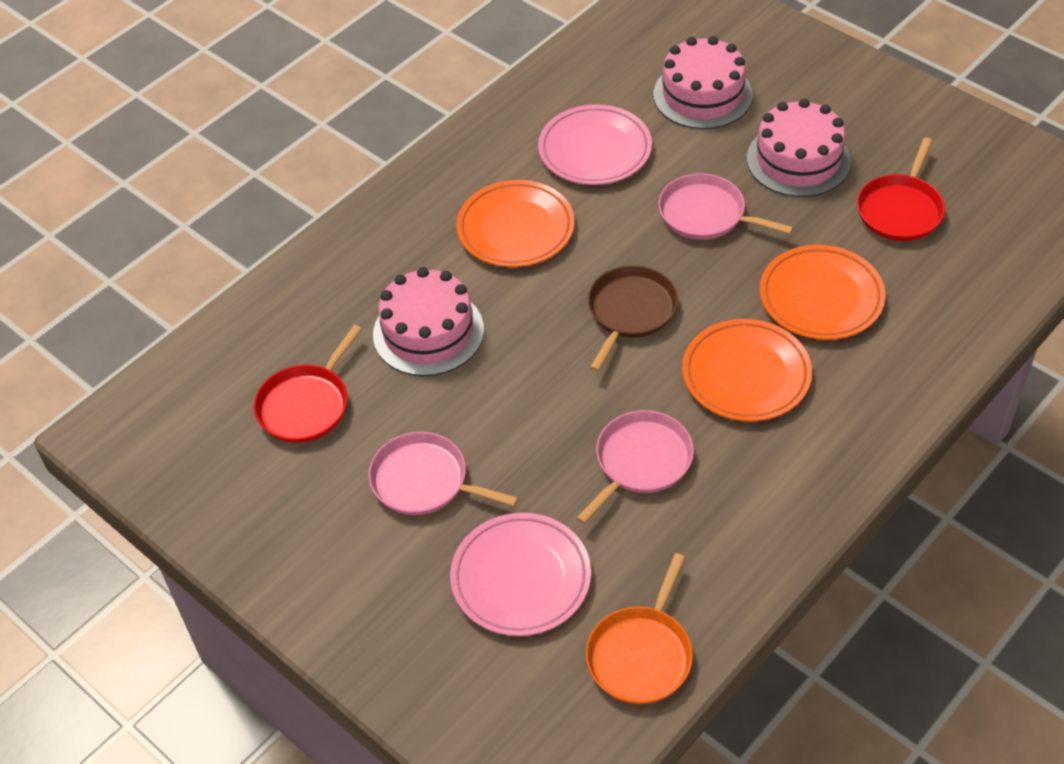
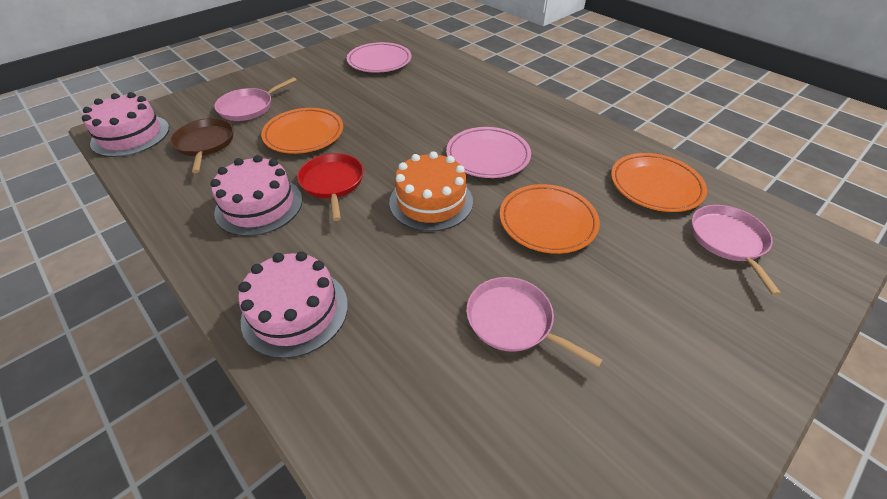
orange cake: none = 0 -> [389,151,473,231] = 1
orange pan: [586,553,693,704] = 1 -> none = 0
red pan: [254,325,362,443] [857,137,945,241] = 2 -> [297,153,364,221] = 1

